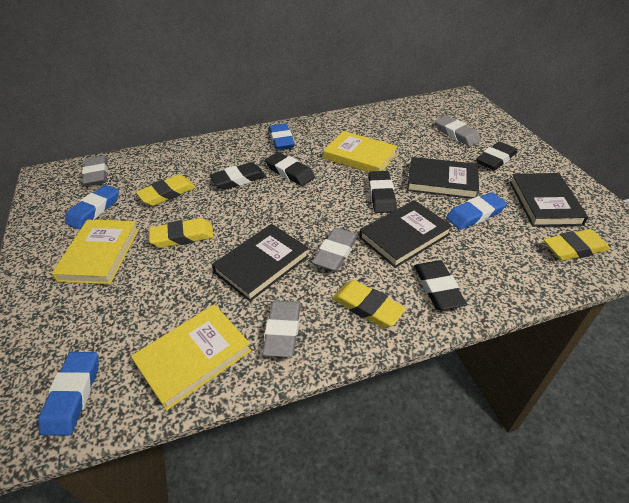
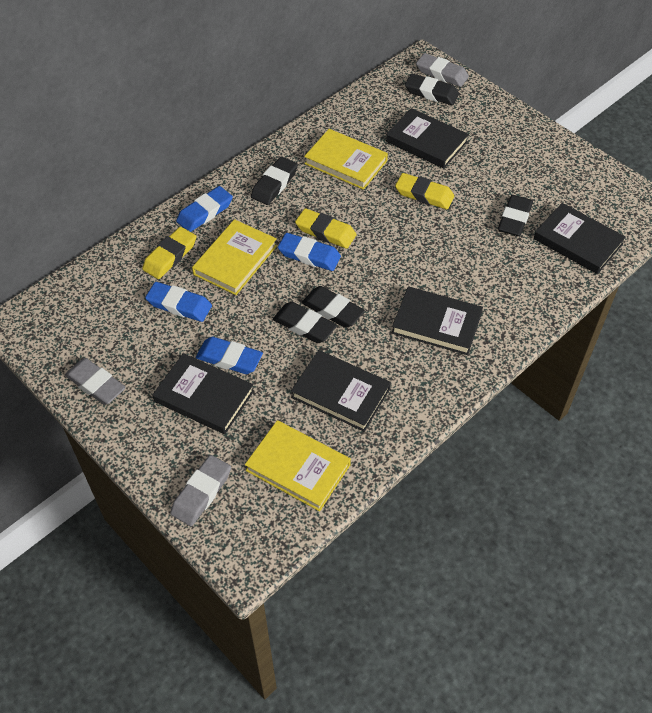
black book: [212,224,309,301] [359,200,452,268] [407,157,479,199] [510,173,588,227] = 4 -> [153,353,254,434] [291,350,391,432] [386,108,469,169] [392,286,483,355] [534,203,626,274] = 5
grey eraser: [82,156,108,186] [262,300,301,357] [312,228,358,271] [435,116,481,147] = 4 -> [65,358,126,405] [170,455,231,526] [416,53,469,87] = 3
yellow eraser: [136,175,196,206] [149,218,214,248] [332,280,406,328] [543,229,610,261] = 4 -> [142,227,196,279] [295,208,357,249] [395,173,454,210] = 3

